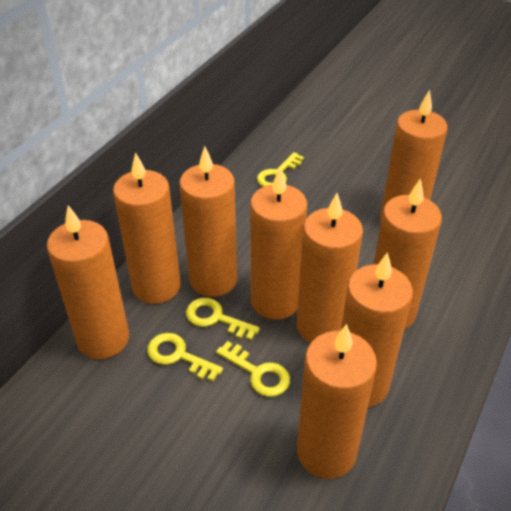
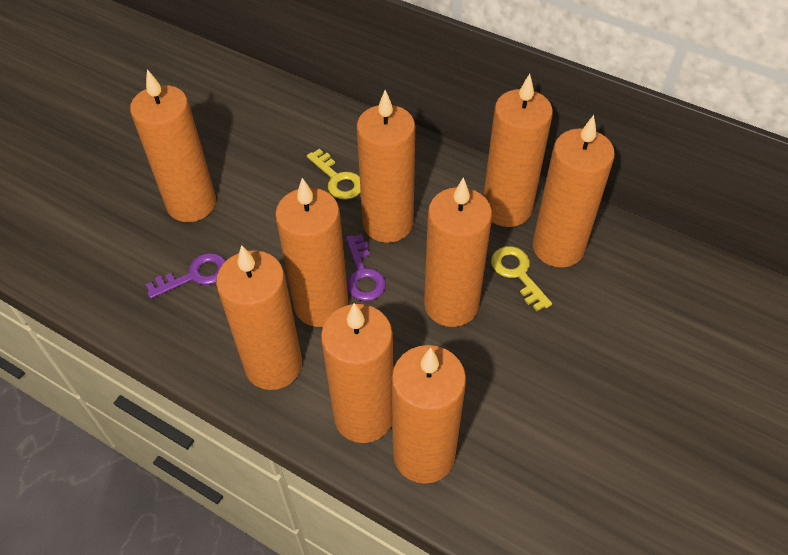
purple key: none = 0 -> [146,253,226,299] [346,234,386,301] = 2
yellow key: [147,333,223,382] [186,298,260,340] [216,341,290,397] [257,152,304,187] = 4 -> [307,149,361,199] [491,246,552,311] = 2

